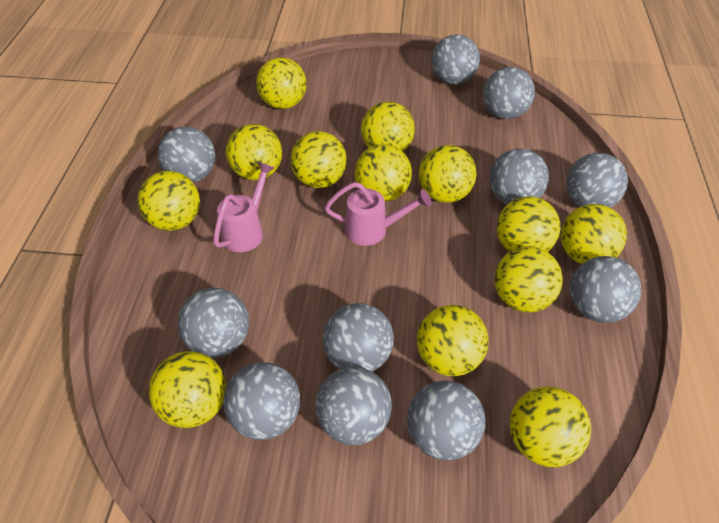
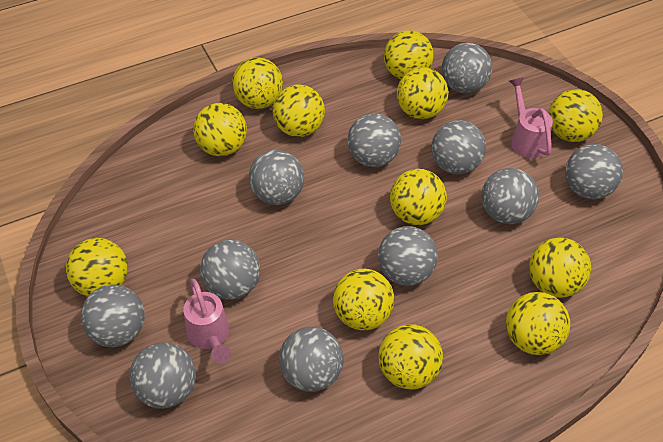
yellow ball: [138,171,200,231] [149,351,226,428] [226,124,282,180] [256,57,307,109] [290,131,347,188] [355,144,412,202] [361,101,415,152] [417,305,488,376] [419,145,476,203] [494,246,563,312] [497,196,560,252] [510,387,591,467] [561,204,627,264] = 13 -> [66,238,128,297] [193,103,247,156] [232,57,283,109] [273,84,325,137] [333,269,394,330] [378,324,443,390] [384,30,434,80] [390,169,447,225] [397,67,448,119] [506,292,570,355] [529,237,591,298] [549,89,603,142] = 12

